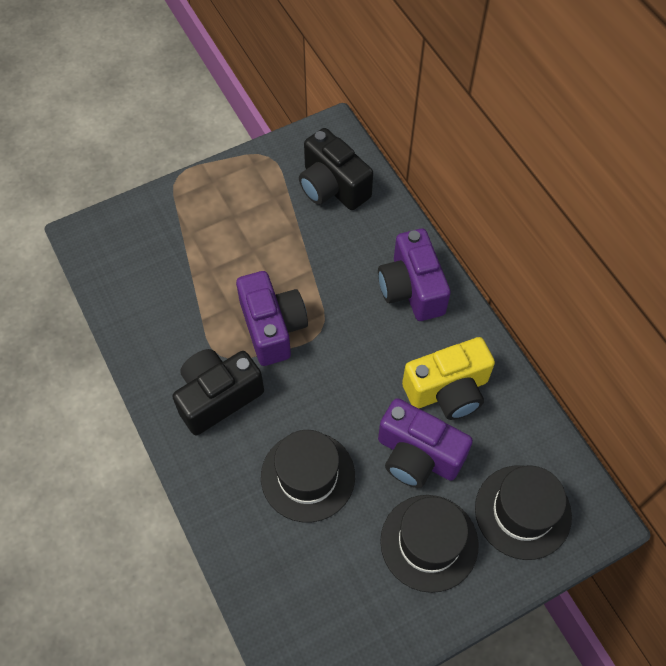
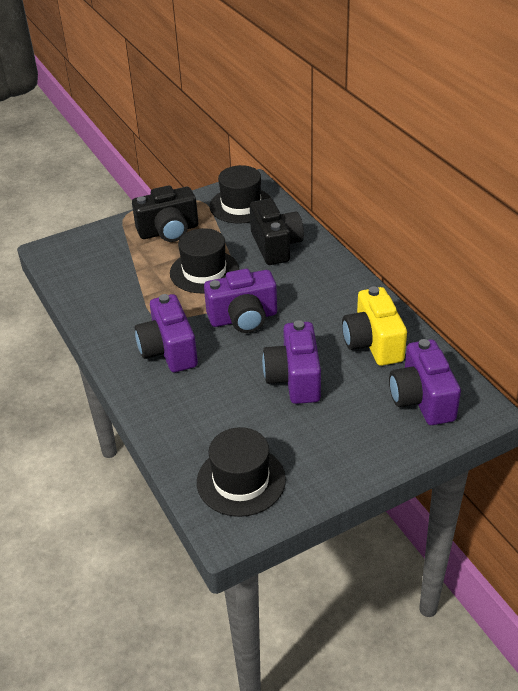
purple camera: [236,271,308,366] [378,229,451,321] [378,398,473,488] = 3 -> [135,294,198,372] [204,269,277,333] [262,320,321,404] [389,339,461,425] = 4

